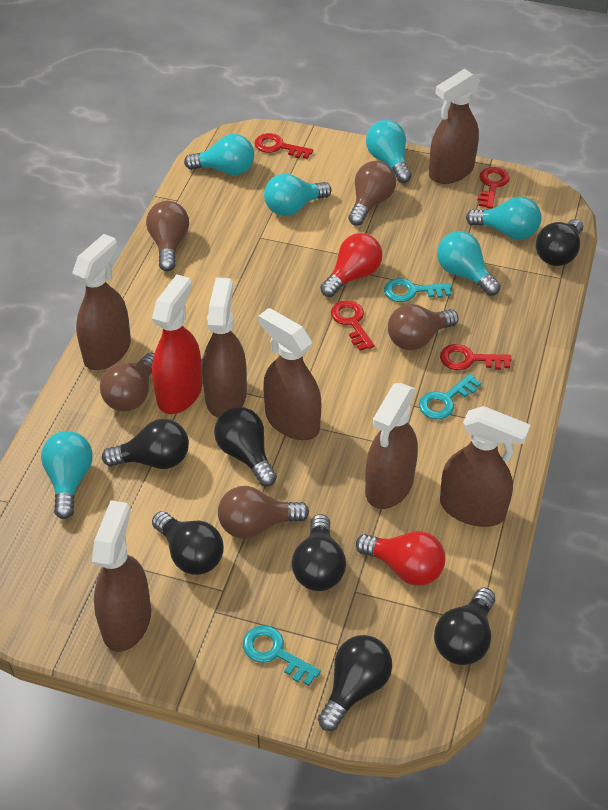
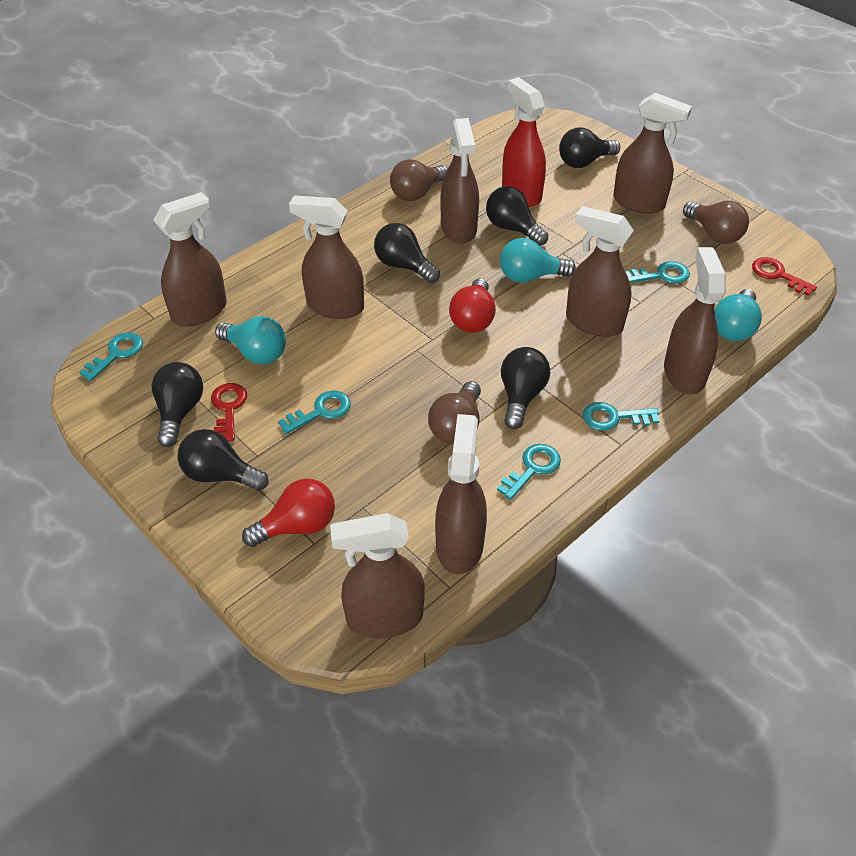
black light bulb: [102,419,189,469] [152,511,224,575] [214,407,277,486] [292,514,346,591] [318,635,392,731] [434,588,495,665] [536,219,583,266] = 7 -> [152,362,203,447] [177,429,269,491] [374,223,440,283] [486,186,548,246] [501,347,550,429] [559,127,620,168] = 6
brown light bulb: [100,353,154,412] [146,201,189,271] [218,486,309,539] [348,161,396,226] [388,304,459,351] = 5 -> [390,159,448,201] [428,381,481,444] [683,201,749,244] = 3
brown spray bottle: [72,234,131,370] [92,500,151,652] [202,278,247,418] [258,308,321,440] [365,383,418,509] [429,69,480,184] [440,406,530,527] = 7 -> [153,192,227,327] [289,195,364,319] [330,513,425,639] [435,414,487,574] [440,118,479,244] [566,206,634,337] [613,93,692,214] [664,247,726,394] = 8
red key: [254,133,313,159] [331,300,375,351] [440,344,511,370] [478,167,510,209] = 4 -> [211,383,247,441] [752,257,817,296] = 2
turquoise key: [243,625,321,686] [384,278,451,302] [419,374,481,419] = 3 -> [79,332,143,381] [278,391,351,434] [497,444,561,500] [583,402,659,431] [625,261,690,284] = 5
turquoise light bulb: [41,431,93,519] [184,134,254,175] [264,173,332,216] [366,120,412,183] [437,231,501,296] [466,197,542,240] = 6 -> [215,316,286,364] [500,238,576,283] [714,289,762,341] = 3

